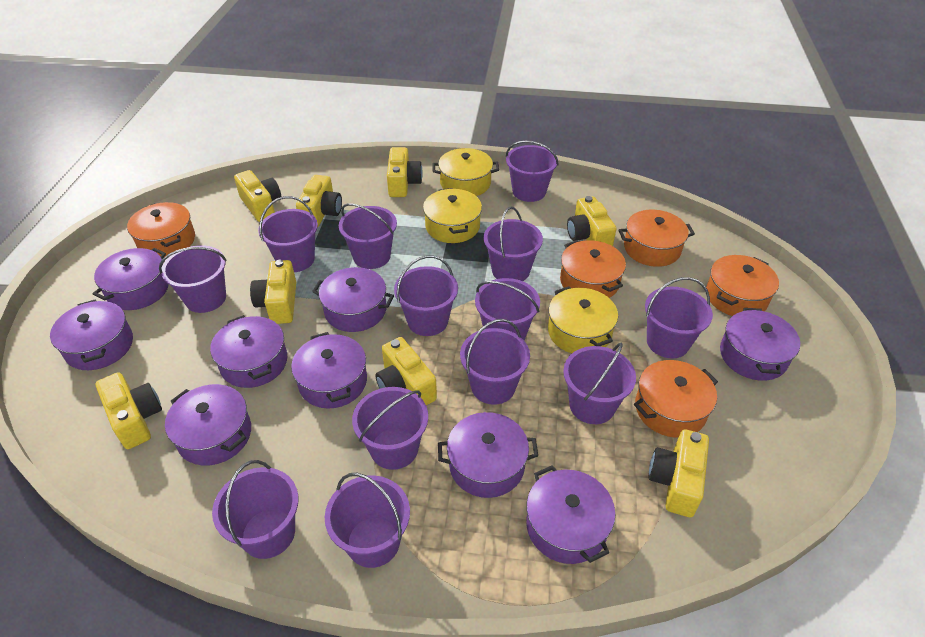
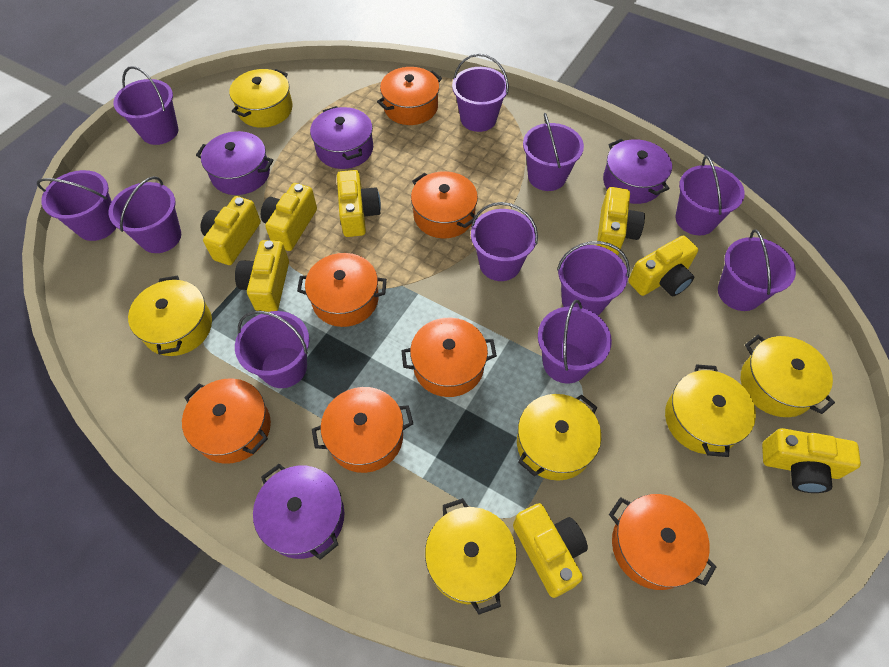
orange pot: [127,202,195,257] [560,240,626,298] [619,210,695,267] [634,360,718,438] [706,255,779,316] = 5 -> [182,378,271,464] [297,253,387,327] [312,387,413,473] [377,67,442,125] [401,318,497,397] [411,171,478,238] [609,494,716,590] = 7
purple bucket: [159,245,227,313] [212,460,298,559] [258,196,318,272] [325,473,410,568] [339,203,397,269] [352,387,428,470] [394,255,458,336] [460,319,530,405] [475,278,540,340] [484,206,543,281] [506,140,559,202] [563,343,636,424] [645,277,713,358] = 13 -> [37,170,117,241] [109,176,181,253] [113,66,179,145] [235,311,309,388] [452,54,509,132] [471,202,538,281] [523,113,584,191] [538,300,612,383] [557,241,630,315] [675,155,745,235] [718,229,796,311] = 11
purple pot: [50,300,133,370] [93,248,169,310] [165,384,251,466] [210,315,287,388] [291,332,367,408] [312,267,394,332] [438,412,538,498] [526,465,615,564] [720,308,800,381] = 9 -> [196,131,274,195] [253,464,345,560] [310,106,373,169] [603,139,672,204] = 4
yellow pot: [423,188,482,243] [433,148,499,196] [548,286,618,353] = 3 -> [128,276,212,356] [229,69,293,128] [425,498,517,615] [517,394,601,481] [665,365,756,457] [741,335,835,417] = 6

